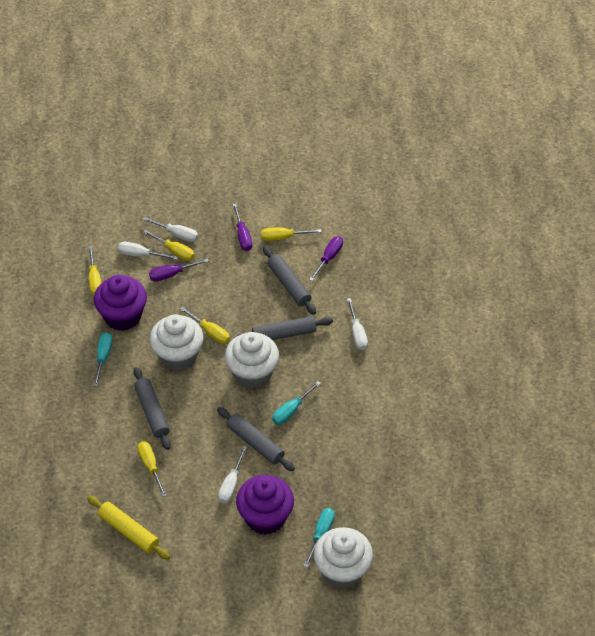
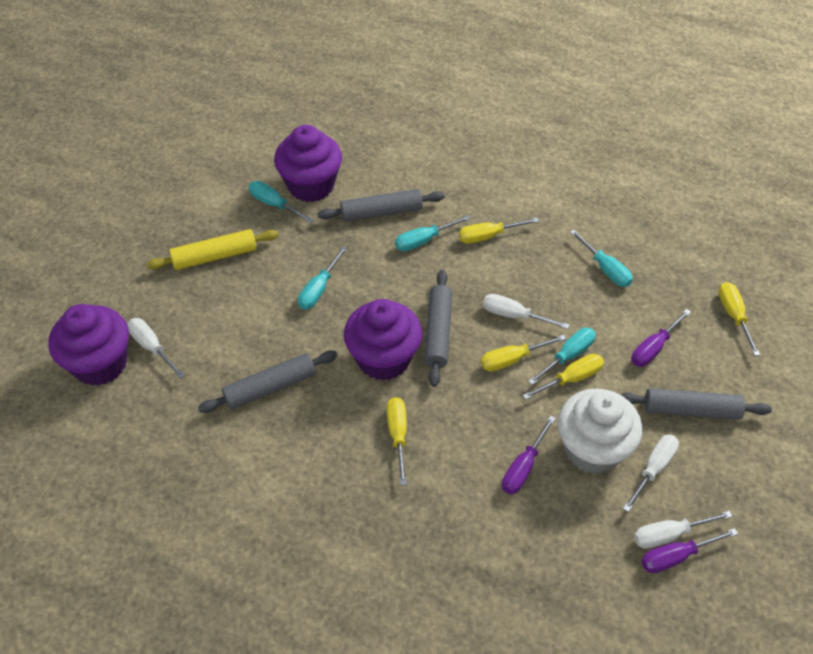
purple cupcake: [94,275,147,331] [236,475,294,535] = 2 -> [48,304,129,386] [274,125,342,202] [344,299,422,381] = 3
turquoise screwdriver: [93,332,113,387] [272,381,321,425] [304,508,335,568] = 3 -> [249,181,314,223] [298,246,347,310] [395,215,471,251] [528,328,596,385] [570,230,633,287] = 5
white cupcake: [150,314,203,371] [225,332,279,389] [314,527,373,588] = 3 -> [558,389,642,474] = 1

